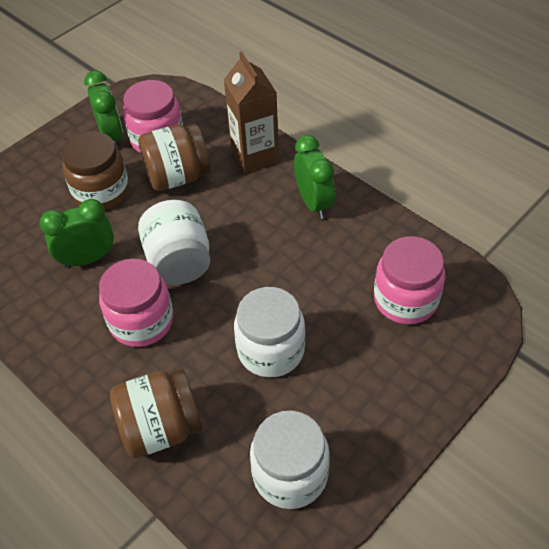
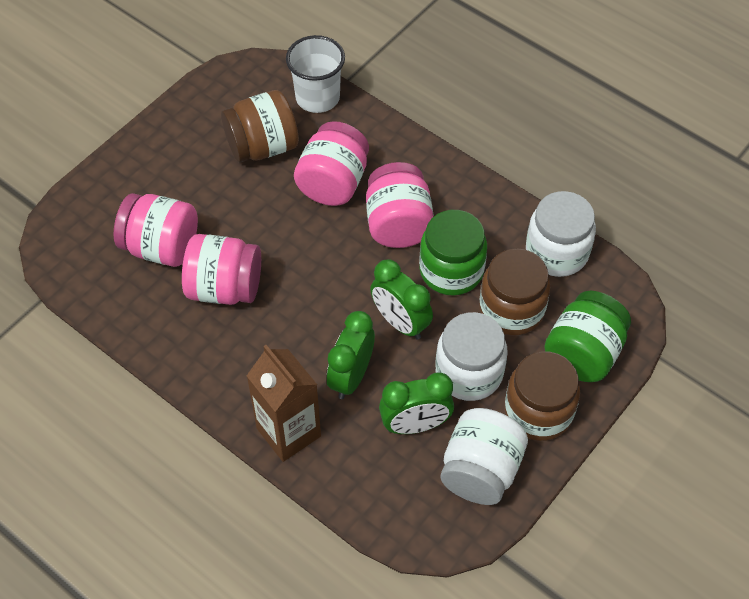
green jar: none = 0 -> [419,210,487,296] [544,291,631,382] = 2
pink jar: [99,259,173,347] [123,80,183,152] [374,236,445,324] = 3 -> [113,193,198,267] [182,234,261,305] [294,121,369,206] [366,162,433,248] = 4
white cup: none = 0 -> [286,35,345,113] = 1

